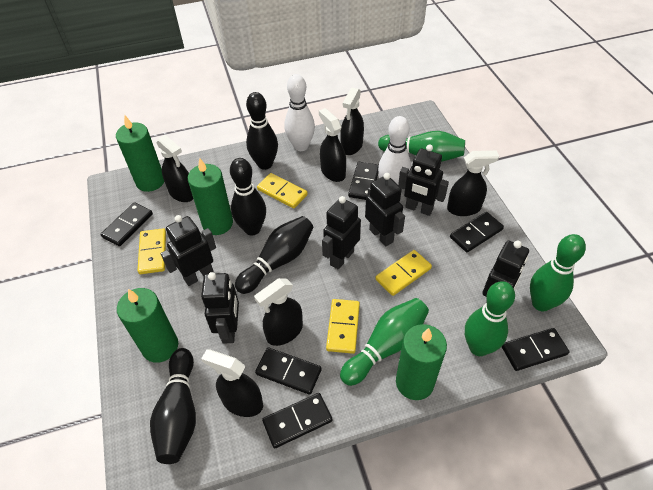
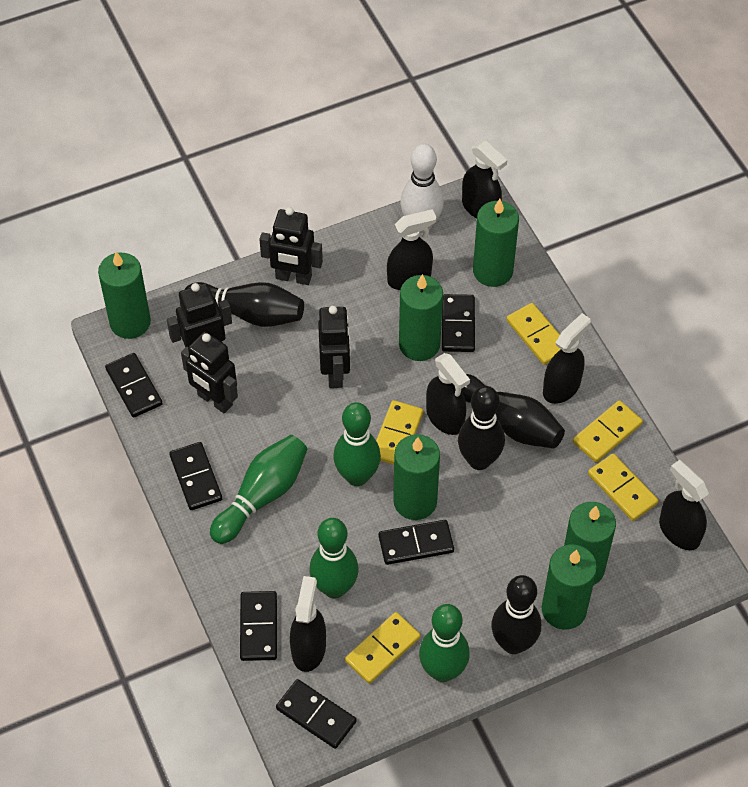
black robot: [161,215,216,286] [201,272,239,344] [322,196,361,270] [365,173,405,246] [398,144,449,216] [482,240,529,302] = 6 -> [167,283,232,348] [181,332,238,414] [259,207,323,285] [318,306,351,388] = 4
green candle: [116,115,164,192] [117,288,178,363] [188,158,233,235] [396,324,447,400] = 4 -> [98,252,151,339] [393,434,440,520] [399,274,443,361] [473,199,519,287] [542,544,597,630] [564,502,616,585] = 6
white bowling pin: [284,74,315,151] [378,116,411,184] = 2 -> [400,144,444,233] = 1
yellow domino: [137,228,166,274] [257,173,308,208] [326,299,360,354] [375,250,432,296] = 4 -> [345,612,421,684] [376,400,423,465] [506,303,561,365] [573,400,643,462] [588,453,659,521] = 5

